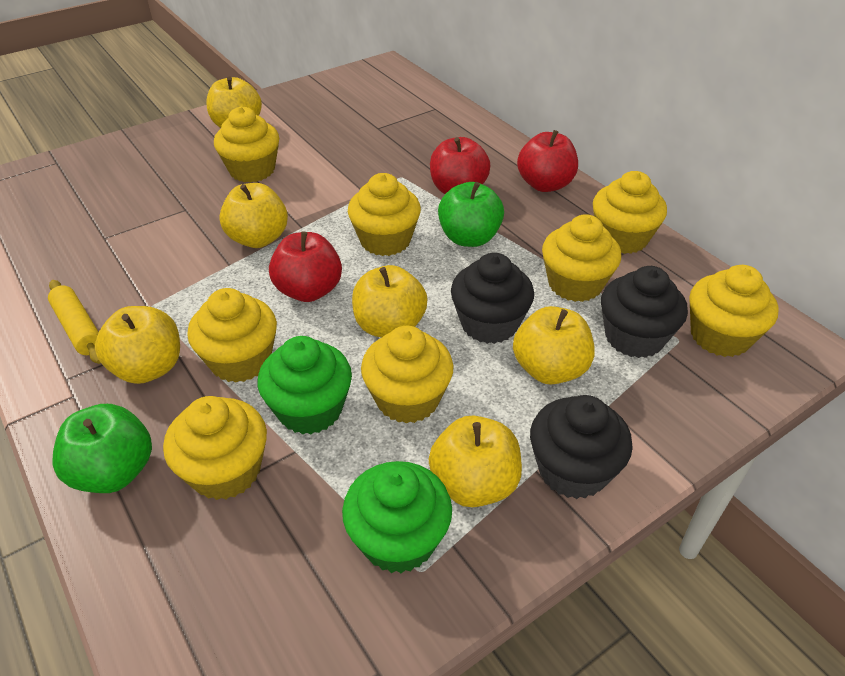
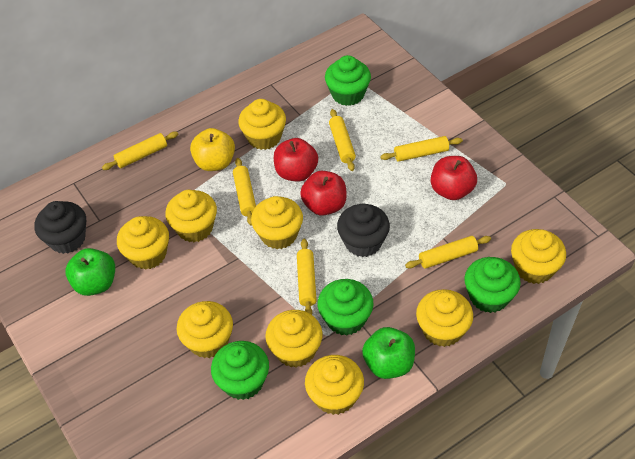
black cupcake: [451,253,534,344] [530,395,633,499] [601,266,688,358] = 3 -> [34,201,86,254] [337,204,390,257] = 2
green cupcake: [258,336,352,435] [342,461,452,573] = 2 -> [211,341,269,400] [318,279,373,336] [325,55,371,106] [464,257,521,313] = 4
yellow apple: [95,306,180,384] [206,77,262,128] [219,183,288,248] [352,265,428,338] [429,416,522,507] [513,306,594,385] = 6 -> [190,128,235,171] = 1
yellow cupcake: [163,396,267,500] [187,288,277,383] [214,107,279,183] [348,173,421,256] [361,326,454,424] [542,214,621,302] [593,171,667,254] [690,265,779,357] = 8 -> [117,216,169,270] [165,190,217,242] [177,301,233,358] [238,99,286,150] [251,196,303,249] [265,310,323,368] [305,355,364,415] [416,289,473,347] [511,229,566,284] = 9
yellow rolling pin: [48,280,100,364] = 1 -> [102,132,178,170] [233,158,256,225] [297,239,317,315] [329,109,356,171] [380,136,463,162] [405,236,491,269] = 6

